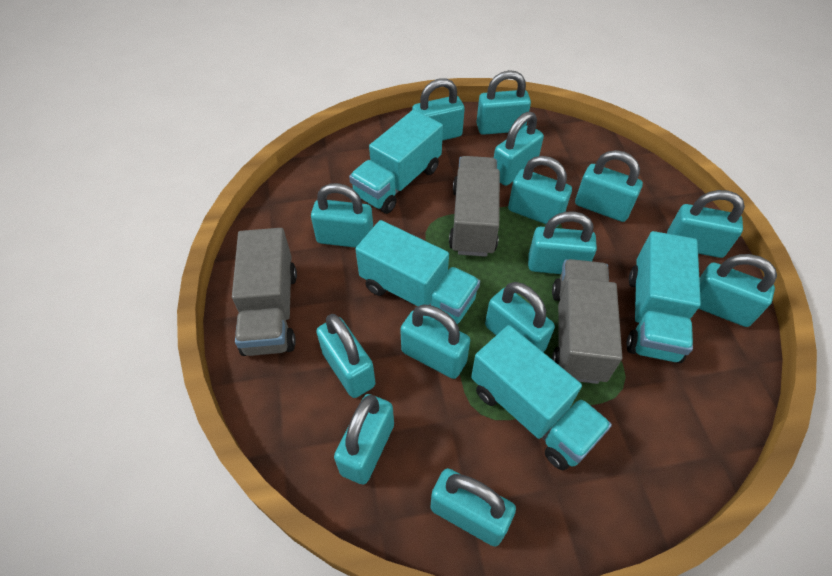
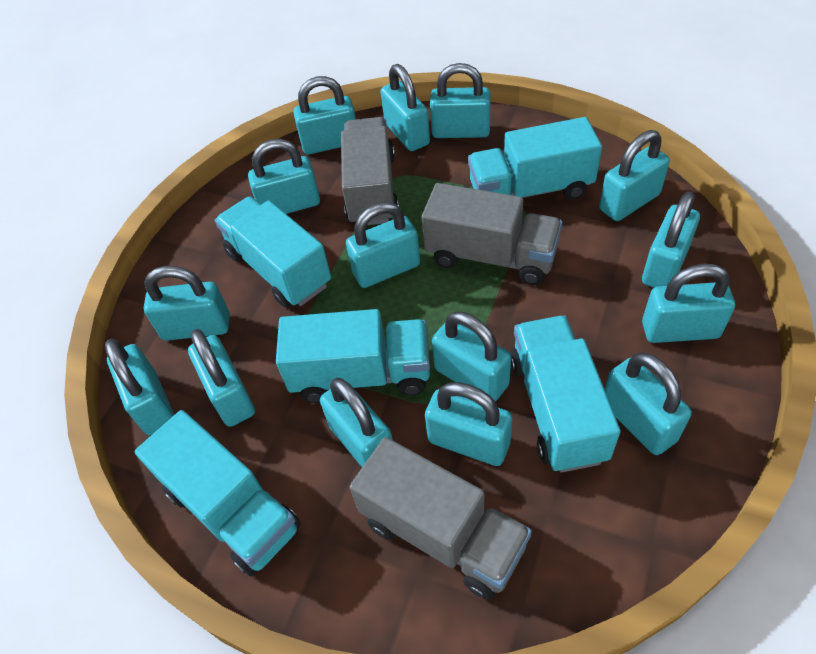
turquoise padlock: [311,183,373,248] [316,314,376,398] [334,394,394,485] [400,305,470,379] [412,78,465,141] [430,468,516,547] [476,70,531,135] [485,282,555,352] [494,112,544,186] [508,156,572,227] [528,211,597,274] [575,150,643,222] [667,190,745,258] [698,254,777,327] = 14 -> [105,339,174,436] [144,266,230,341] [188,329,255,427] [248,139,320,214] [293,76,356,154] [320,378,393,467] [346,202,420,288] [380,64,430,151] [425,382,512,466] [430,63,491,138] [432,311,511,402] [599,130,670,221] [605,352,692,455] [642,192,700,288] [642,264,735,343] = 15
turquoise truck: [349,110,443,214] [355,220,480,324] [471,325,612,470] [626,231,701,363] = 4 -> [135,410,301,576] [215,197,331,308] [276,309,430,403] [468,117,602,200] [510,315,621,473] = 5

